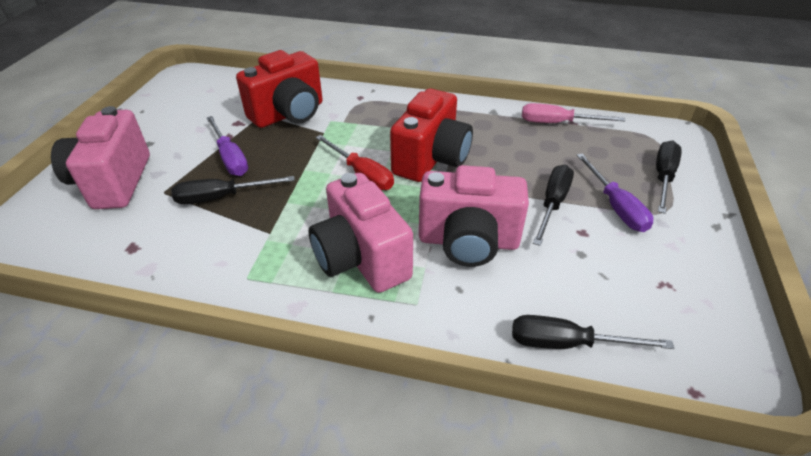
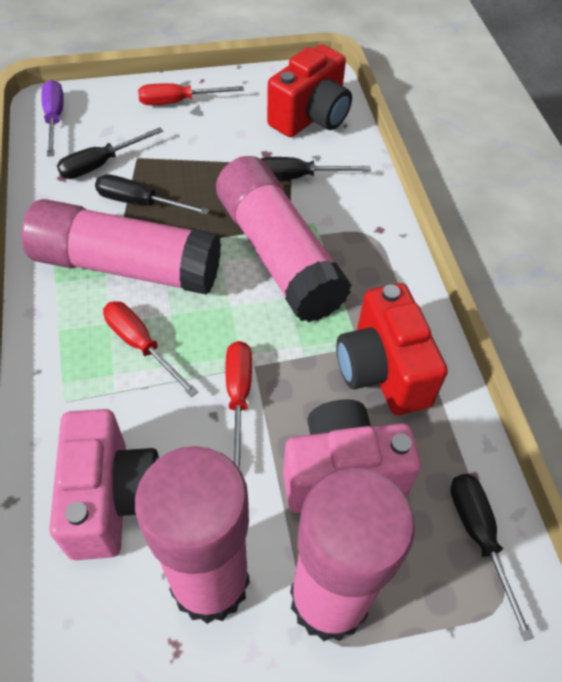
pink camera: [51,106,150,209] [309,173,413,293] [419,165,529,267] = 3 -> [49,409,159,560] [283,399,421,513] = 2
pink glue stick: none = 0 -> [21,199,221,295] [135,446,249,624] [216,156,352,323] [290,468,415,641] = 4
pink screwdriver: [522,103,625,123] = 1 -> none = 0
purple screwdriver: [207,116,248,176] [576,154,653,232] = 2 -> [41,80,64,157] = 1
red screwdriver: [316,135,394,190] = 1 -> [103,301,198,397] [138,83,244,105] [225,341,252,472] = 3

